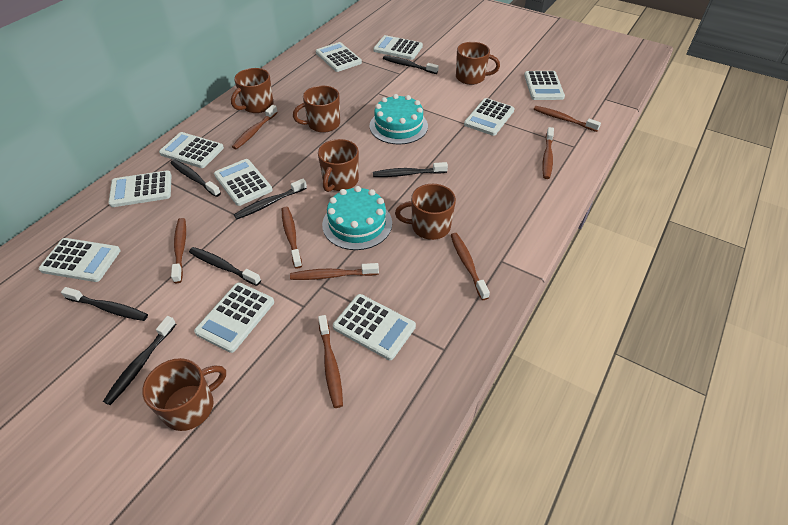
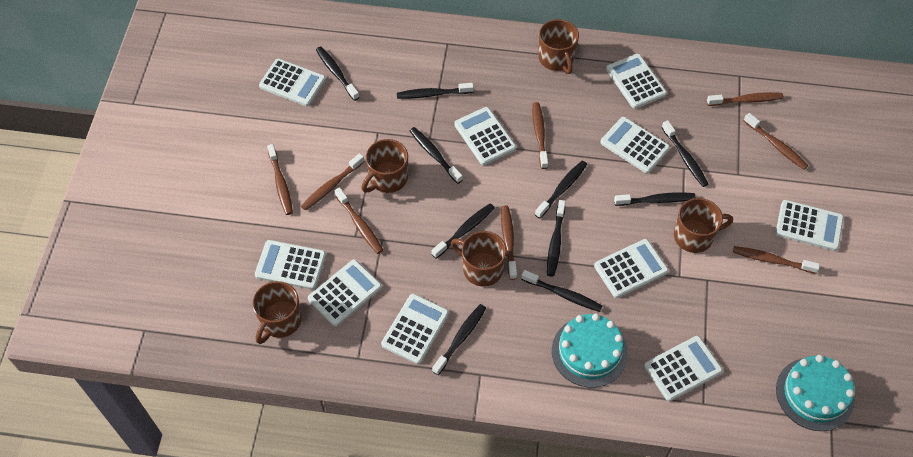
black toothbrush: [61,287,148,321] [103,316,176,405] [170,160,221,197] [189,247,261,286] [234,179,307,219] [373,162,448,177] [383,56,439,74] = 7 -> [316,46,360,101] [397,83,474,99] [410,127,463,184] [431,203,495,259] [432,304,486,375] [521,270,602,312] [535,161,587,219] [547,200,566,277] [614,192,696,206] [661,120,708,187] = 10
brown mug: [142,358,226,431] [231,68,274,113] [293,85,340,133] [318,139,359,192] [395,184,456,240] [456,42,500,85] = 6 -> [252,281,302,344] [361,139,408,193] [451,231,507,286] [539,19,579,74] [674,198,733,253] = 5

